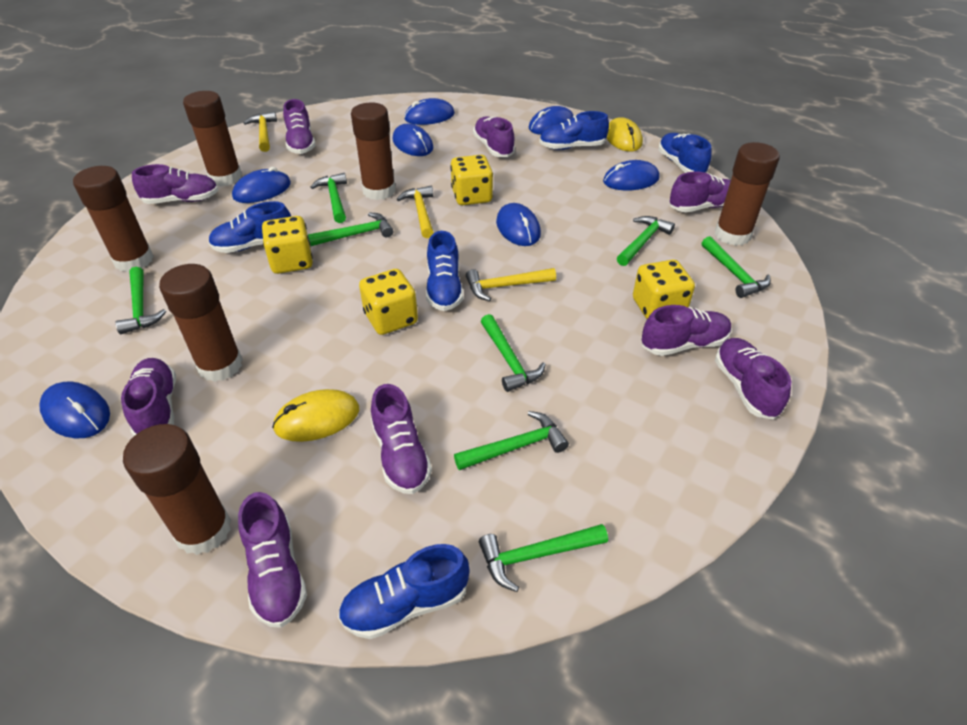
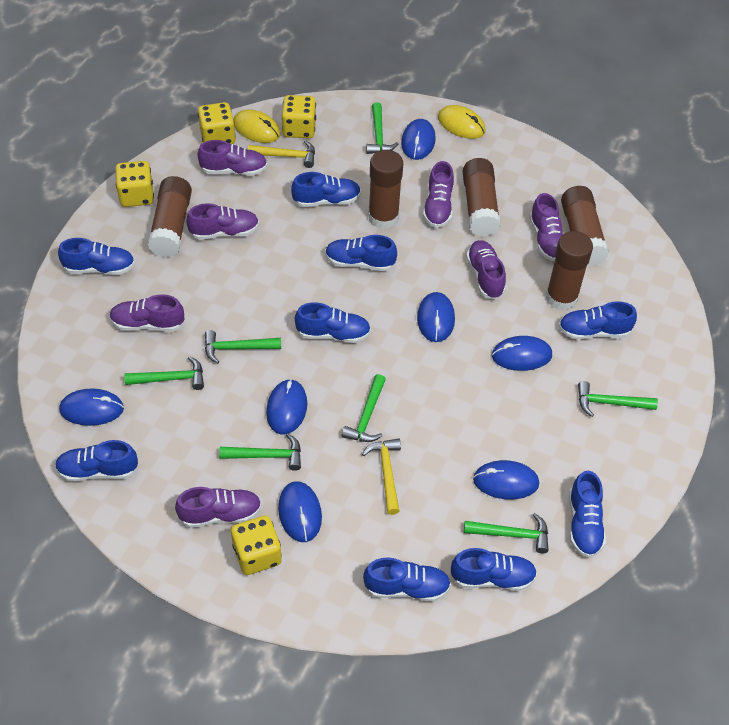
blue shoe: [208,201,291,253] [338,544,470,639] [426,231,463,311] [539,111,609,150] [658,133,712,173] = 5 -> [55,440,138,482] [58,238,135,275] [291,172,361,207] [295,302,371,343] [325,235,397,271] [363,557,451,601] [451,548,537,591] [559,301,637,340] [569,471,606,558] = 9
brown glue stick: [73,166,154,272] [123,424,231,555] [159,264,243,382] [183,91,242,186] [351,103,396,200] [715,142,780,246] = 6 -> [147,176,192,257] [368,150,403,229] [462,158,501,237] [546,231,593,311] [561,186,609,266] = 5
green hammer: [115,267,166,334] [308,212,393,246] [310,173,347,223] [454,411,569,470] [479,524,608,592] [481,314,546,392] [617,216,675,266] [702,236,771,298] = 8 -> [124,356,204,390] [205,330,281,364] [219,434,301,471] [342,374,386,442] [366,102,399,154] [464,513,549,553] [578,381,658,417] = 7
purple shoe: [121,358,176,436] [132,164,219,204] [238,492,307,628] [283,99,315,154] [371,384,432,494] [473,116,515,157] [642,305,732,356] [670,172,731,212] [715,338,791,420] = 9 -> [109,294,184,331] [175,487,262,528] [186,203,259,240] [197,140,267,176] [423,161,454,228] [466,240,506,300] [529,193,563,261] = 7
yellow hammer: [244,111,277,152] [397,186,434,238] [466,268,556,301] = 3 -> [248,140,315,168] [362,438,401,515] = 2

